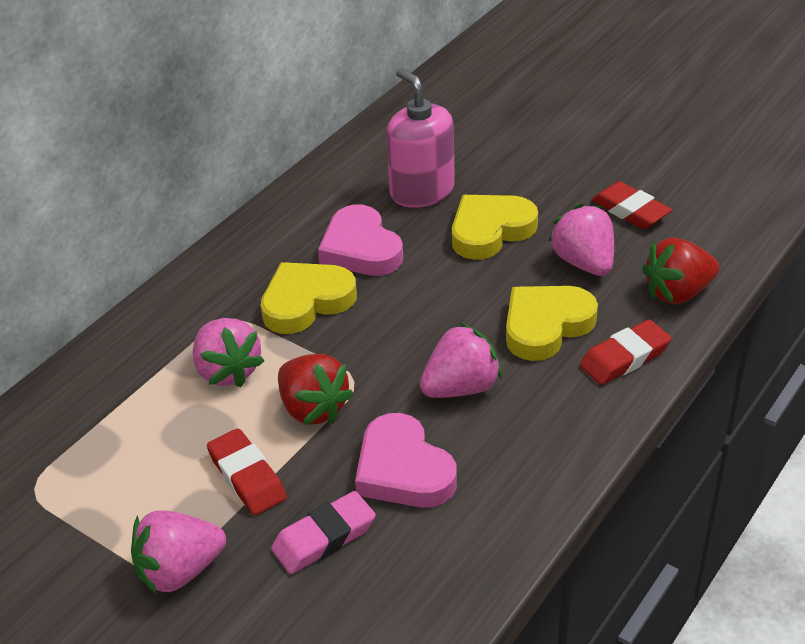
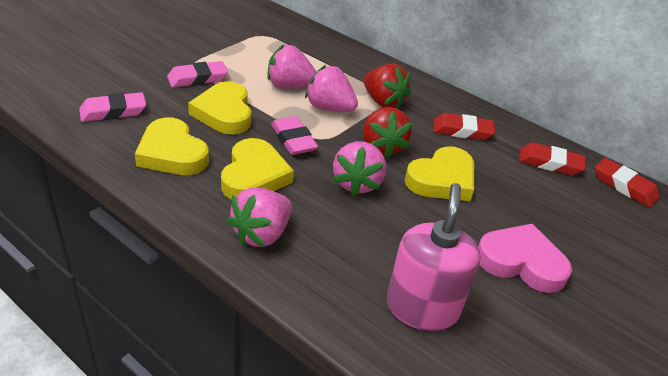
pink eraser: [271,491,376,574] = 1 -> [79,92,146,122] [167,61,228,88] [271,116,318,155] = 3
pink heart: [318,204,403,276] [355,413,457,508] = 2 -> [478,224,572,293] = 1
yellow heart: [261,262,357,334] [452,195,538,260] [506,286,598,361] = 3 -> [135,117,209,175] [188,81,251,135] [221,138,294,200] [405,146,474,201] = 4

